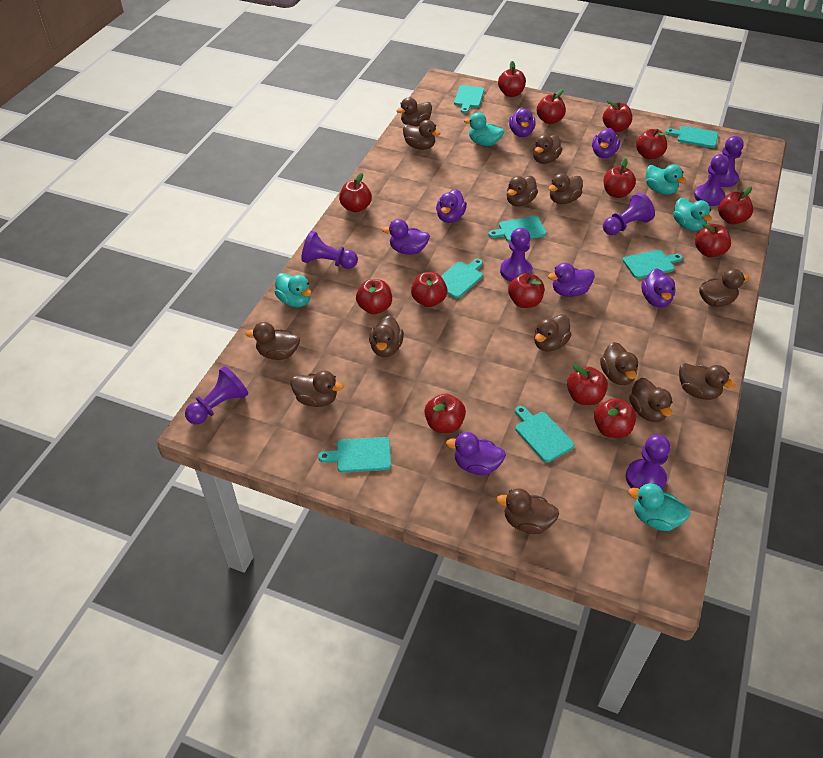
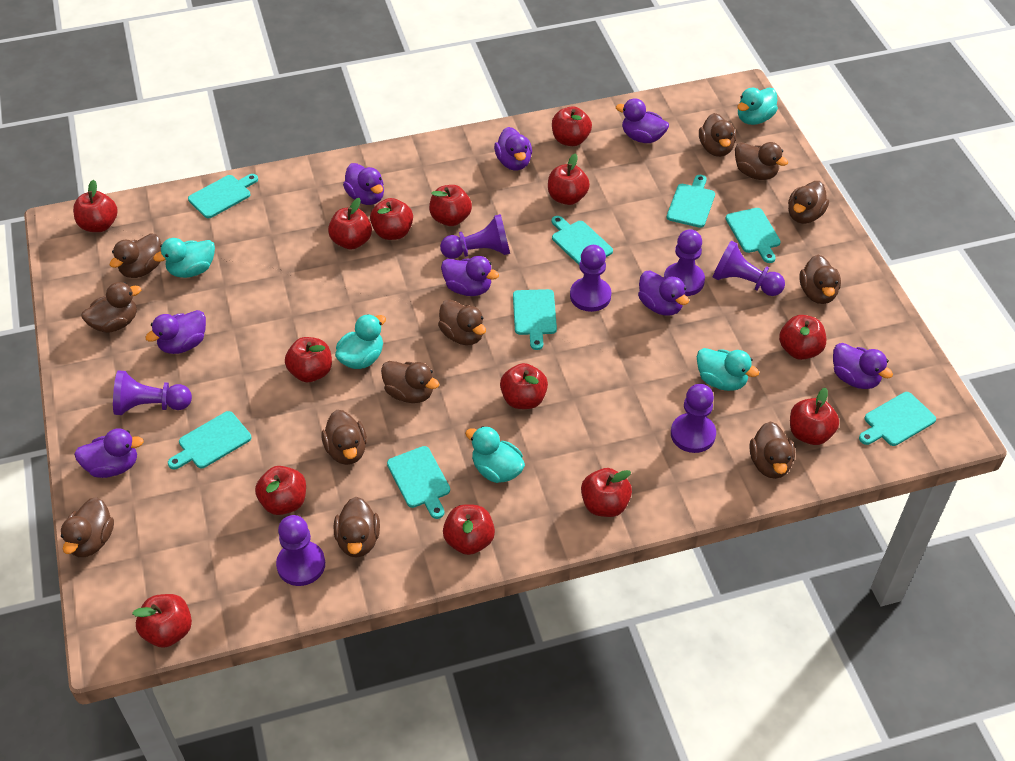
brown duck: [245,322,300,360] [290,371,343,407] [369,315,404,357] [397,97,432,126] [403,120,441,150] [496,488,559,534] [507,176,538,207] [533,134,562,164] [534,314,572,352] [548,173,583,204] [600,342,638,385] [629,378,673,422] [679,363,735,400] [699,269,749,307] = 14 -> [61,497,114,557] [82,282,141,333] [110,233,161,278] [321,410,367,465] [334,497,380,557] [381,361,439,403] [438,299,486,345] [699,113,736,157] [735,142,788,180] [750,421,795,479] [788,181,829,224] [799,255,841,304] = 12
purple duck: [382,219,430,254] [436,189,467,223] [446,432,506,475] [509,107,535,137] [548,263,595,297] [592,128,620,158] [641,268,675,308] = 7 -> [74,428,144,478] [145,310,206,354] [343,163,384,205] [441,256,499,296] [494,127,532,170] [616,98,669,143] [638,270,689,316] [833,343,893,389] = 8
turquoise cutting board: [318,437,391,473] [441,259,483,298] [454,85,484,113] [488,216,547,242] [515,406,574,462] [623,250,683,279] [666,126,718,148] = 7 -> [168,411,251,470] [188,174,258,218] [387,446,450,519] [513,289,557,350] [551,216,613,265] [667,175,715,228] [725,208,781,263] [859,392,936,446] = 8

